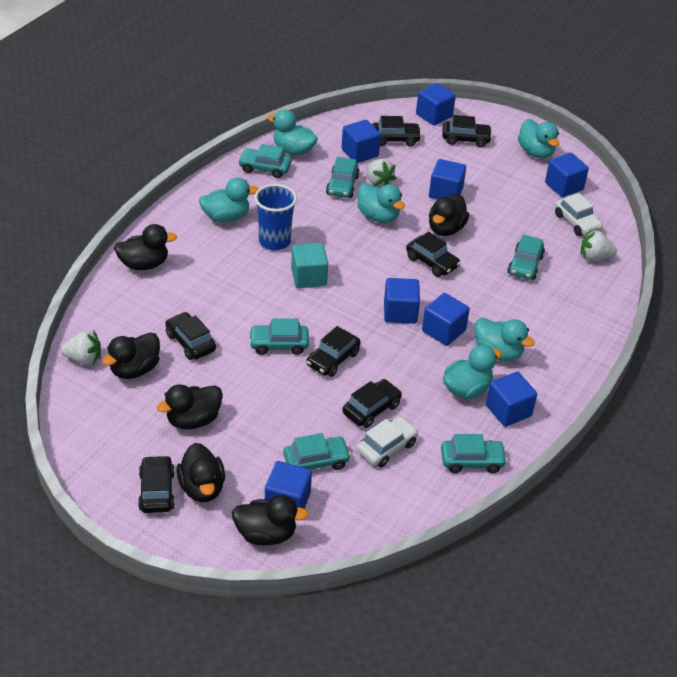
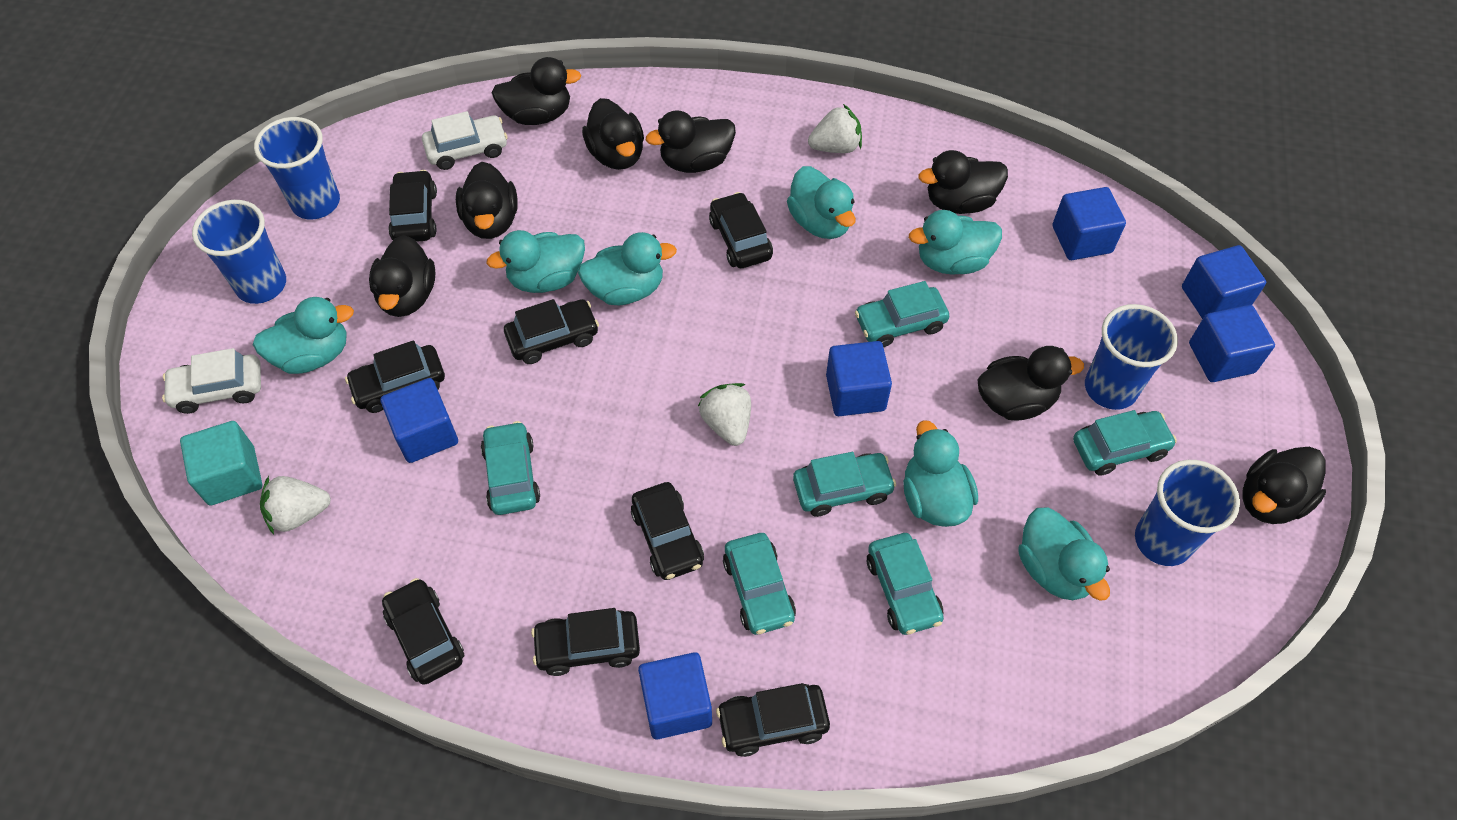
black car: [138,455,175,513] [165,312,216,360] [306,326,361,377] [342,379,402,428] [372,116,422,147] [406,232,461,277] [442,115,492,147] = 7 -> [345,340,445,413] [382,578,464,685] [388,170,437,242] [504,299,599,364] [531,608,640,676] [631,482,704,580] [709,192,773,268] [716,683,830,757] = 8
black duck: [102,332,160,379] [114,224,177,270] [157,385,223,430] [177,443,225,502] [232,495,309,545] [429,194,469,236] = 6 -> [369,235,435,317] [456,162,518,239] [491,57,581,125] [582,98,644,170] [646,110,736,173] [918,150,1008,214] [977,346,1084,421] [1242,447,1326,524] = 8
blue cube: [265,461,312,509] [341,120,381,163] [384,278,420,324] [416,83,456,126] [422,293,470,346] [429,159,466,200] [486,372,537,427] [545,153,589,197] = 8 -> [380,378,458,463] [638,652,712,739] [826,341,892,416] [1052,187,1126,260] [1182,245,1266,319] [1189,305,1275,382] = 6
blue cup: [254,184,297,251] = 1 -> [192,200,286,304] [254,117,340,219] [1085,304,1178,410] [1135,460,1240,566] = 4
turquoise duck: [199,178,258,222] [267,109,318,156] [357,183,405,223] [443,345,502,399] [474,318,535,361] [518,119,559,159] = 6 -> [253,297,354,374] [487,230,585,293] [578,232,677,305] [787,166,856,239] [903,420,978,527] [909,210,1002,275] [1018,508,1110,601] = 7

